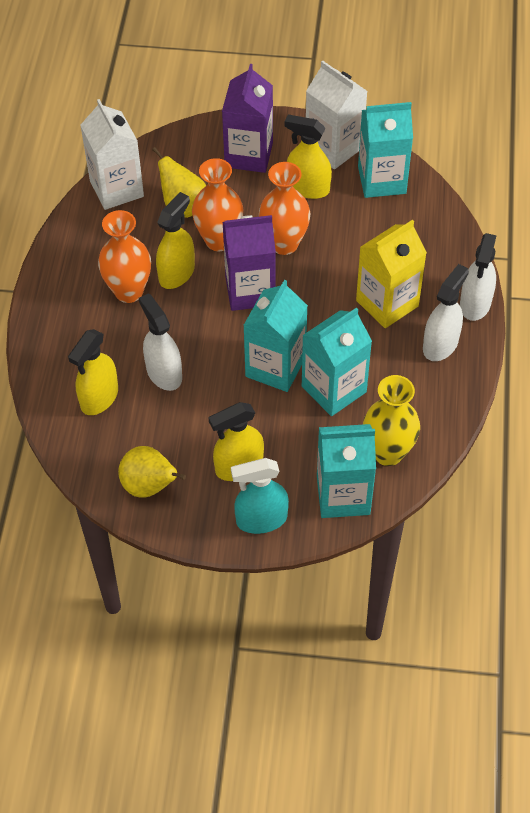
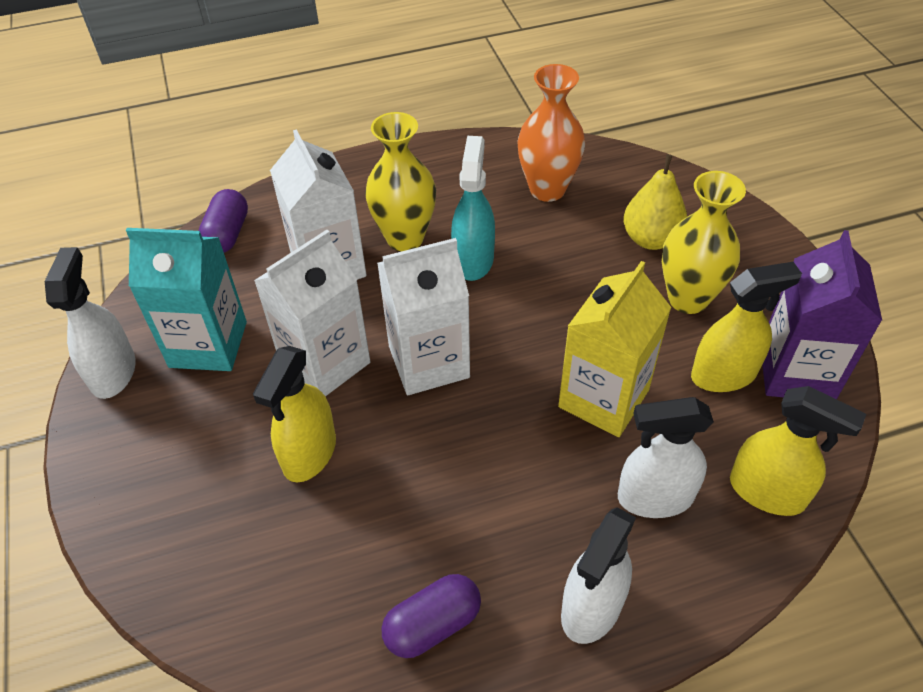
orange vase: [98,210,151,303] [192,158,243,251] [259,162,310,255] = 3 -> [517,64,585,202] = 1
purple capsule: none = 0 -> [199,189,248,253] [381,574,481,658] = 2
purple carton: [222,64,273,173] [223,215,276,311] = 2 -> [762,230,882,399] = 1
turquoise carton: [243,280,308,392] [302,307,372,416] [317,424,376,518] [358,102,413,198] = 4 -> [126,228,247,371] = 1
white carton: [80,99,144,210] [306,61,368,169] = 2 -> [254,230,371,397] [270,129,367,280] [377,238,470,395] = 3
yellow pear: [118,446,186,497] [152,147,206,218] = 2 -> [623,154,687,250] = 1
yellow spray bottle: [68,329,118,415] [156,192,195,289] [209,402,264,481] [284,115,332,199] = 4 -> [253,346,336,483] [691,262,802,392] [730,386,866,516] = 3
yellow vase: [363,375,420,466] = 1 -> [365,112,436,251] [662,171,746,314] = 2

